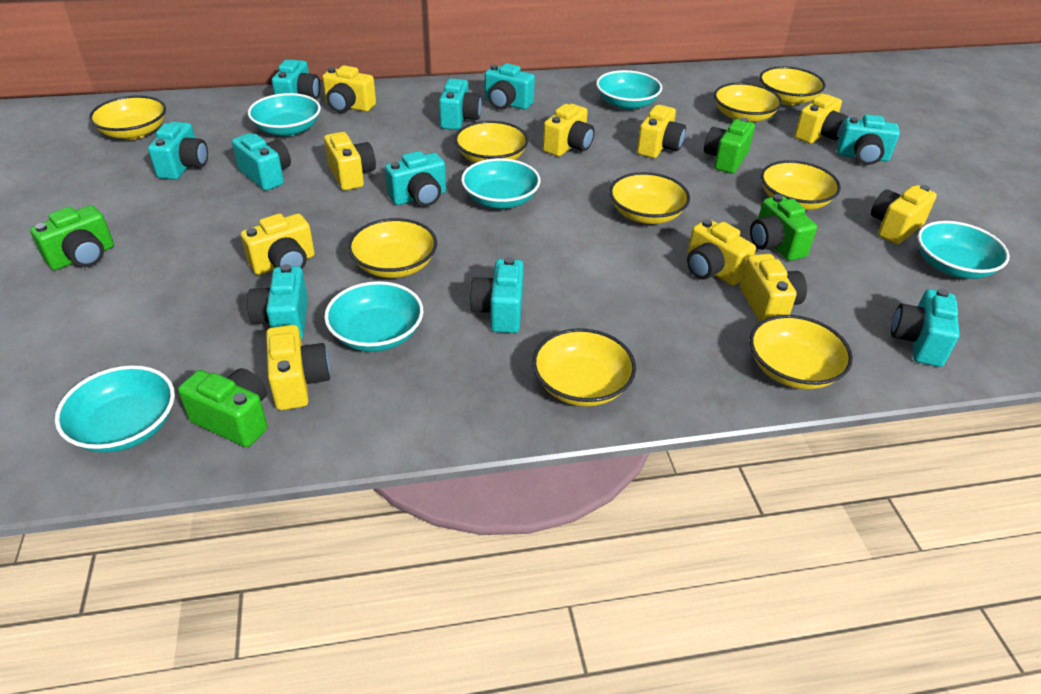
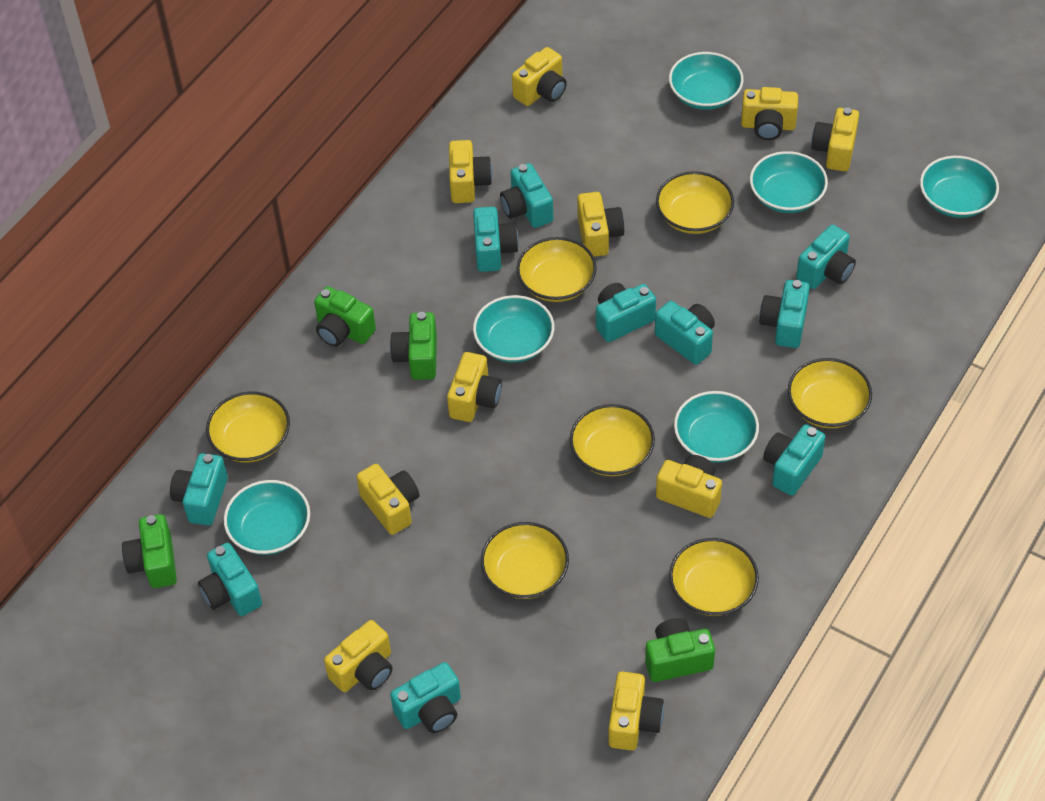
yellow bowl: [89,95,166,140] [348,218,437,278] [454,121,528,163] [532,328,636,406] [609,172,690,224] [714,83,782,122] [750,315,853,389] [759,66,825,105] [761,160,841,210] = 9 -> [206,391,290,462] [481,522,569,599] [517,237,597,302] [570,404,655,476] [656,171,734,234] [669,538,759,616] [788,358,872,428] = 7

